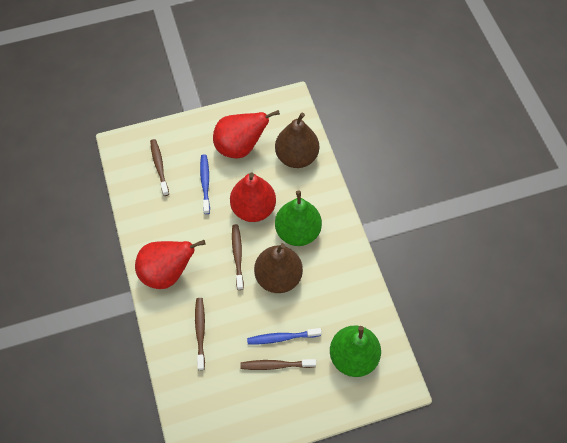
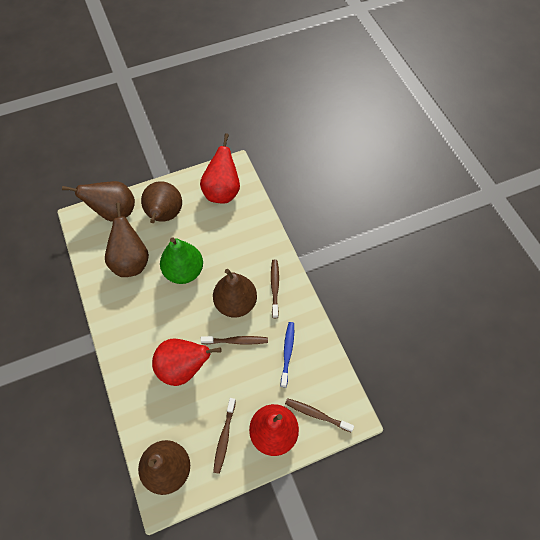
blue toothbrush: [200,154,210,214] [247,328,322,344] = 2 -> [281,322,294,387] = 1
brown pear: [254,243,303,293] [275,112,319,168] = 2 -> [62,181,135,221] [105,203,149,277] [138,440,190,495] [141,181,182,223] [213,269,257,318] = 5
green pear: [275,190,322,246] [330,325,381,377] = 2 -> [160,237,203,284] = 1

